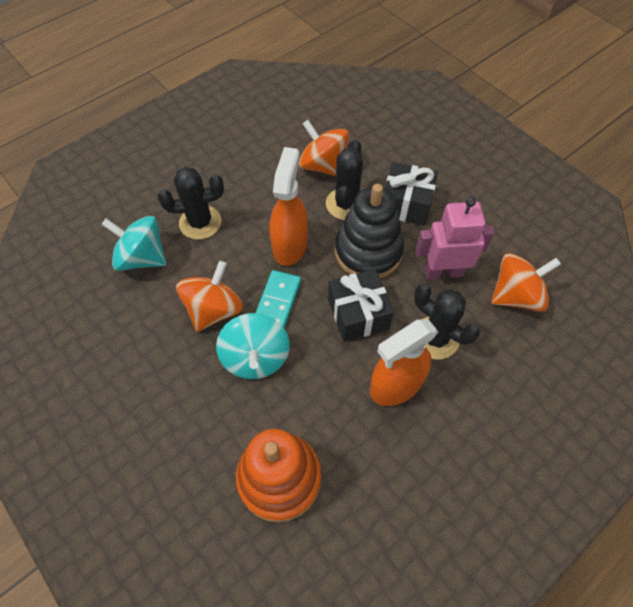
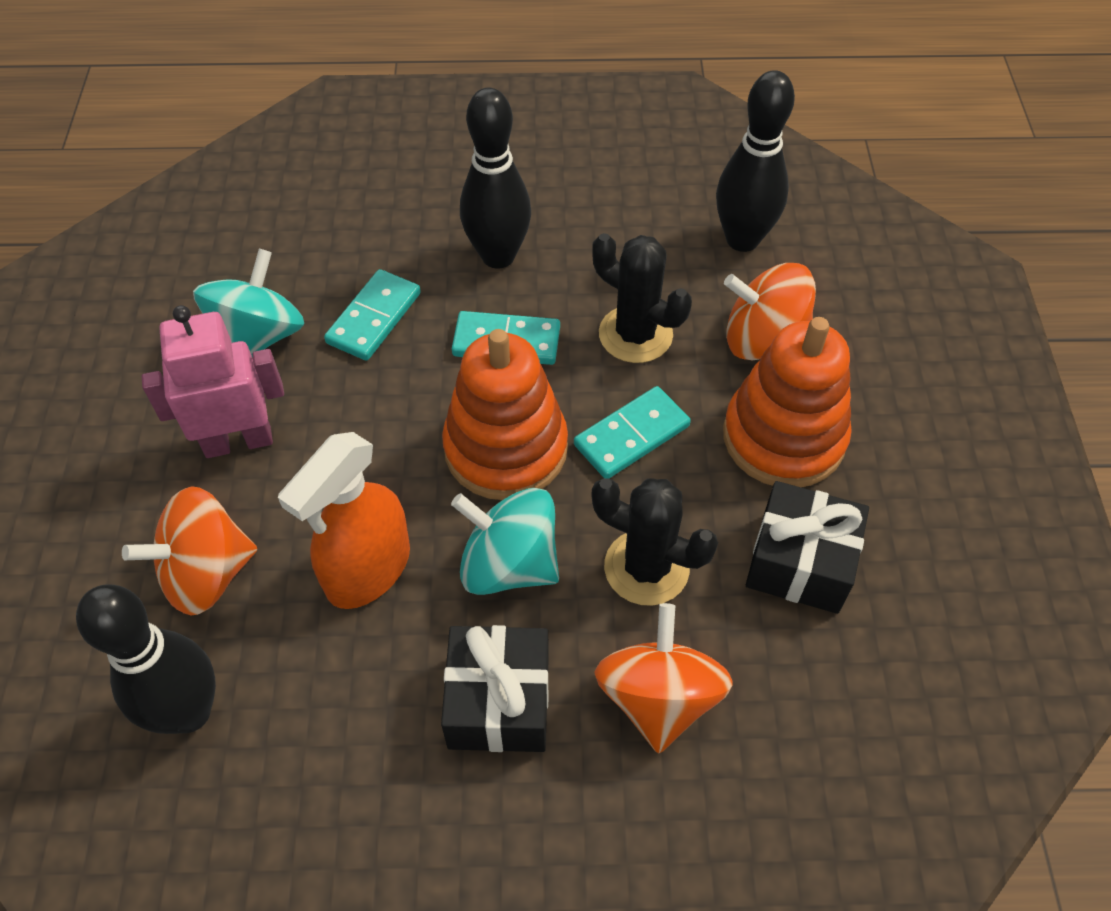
black bowling pin: none = 0 -> [76,585,216,734] [460,88,531,268] [716,70,795,252] = 3
black cactus: [158,167,224,240] [326,139,363,220] [414,284,480,359] = 3 -> [591,478,718,606] [592,233,692,363] = 2
black stacking toy: [335,184,404,278] = 1 -> none = 0
orange spray bottle: [270,147,308,266] [370,319,438,406] = 2 -> [278,432,410,609] = 1
orange stacking toy: [236,429,321,522] = 1 -> [442,329,568,500] [723,317,852,487] = 2
turquoise domino: [256,270,301,328] = 1 -> [324,269,421,361] [452,311,560,365] [574,386,691,479] = 3

